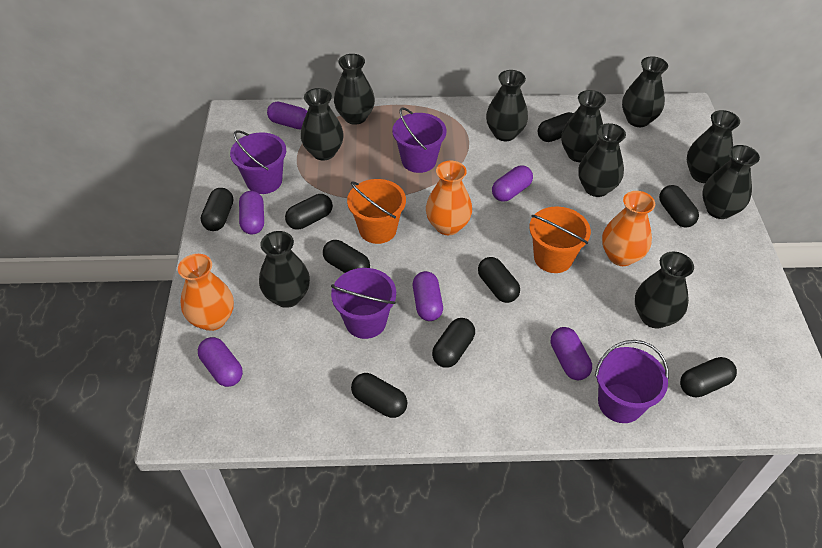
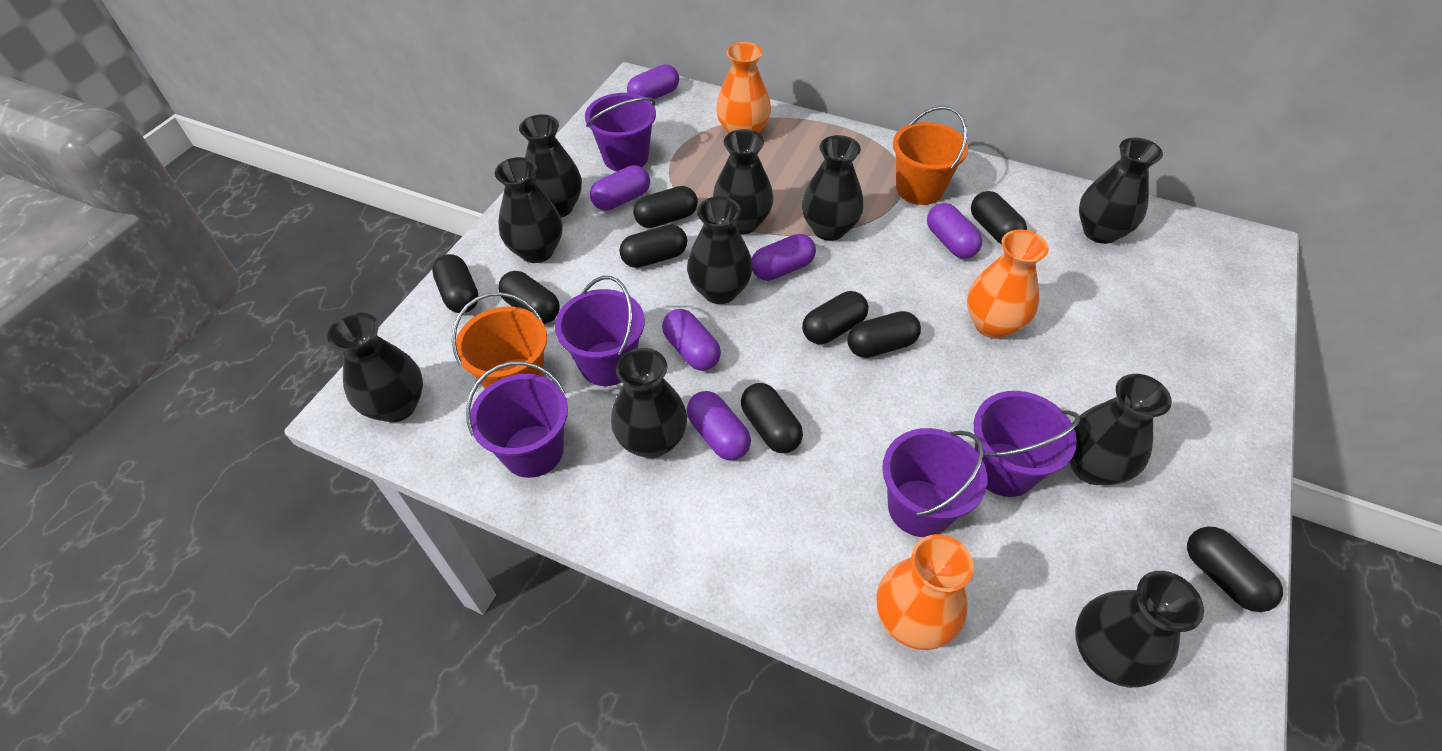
purple bucket: [230,130,286,194] [331,268,396,339] [392,107,447,173] [595,340,669,423] = 4 -> [466,361,568,478] [555,276,645,386] [585,93,656,171] [882,428,988,537] [974,391,1080,497] = 5

